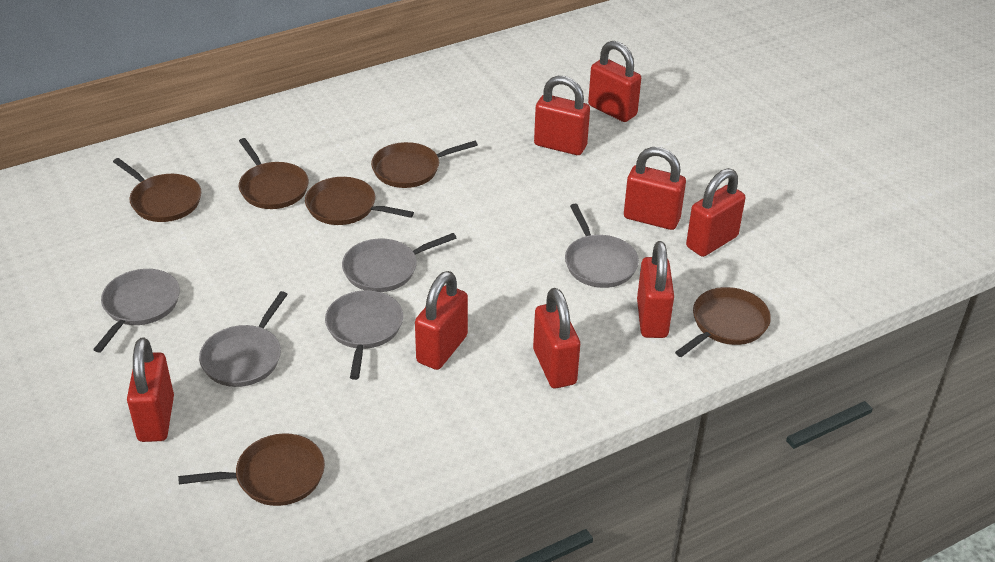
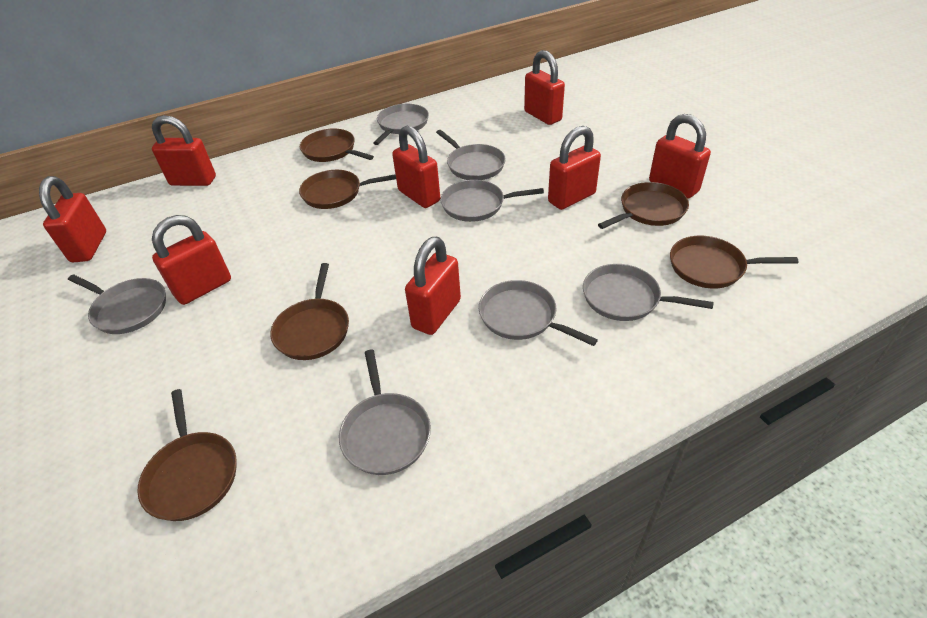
grey pan: [93,269,180,353] [199,291,288,387] [325,290,403,380] [342,233,456,292] [565,204,639,288] = 5 -> [68,274,166,334] [339,350,431,475] [373,104,429,145] [436,130,506,180] [440,180,544,222] [479,280,598,346] [583,264,714,321] = 7

